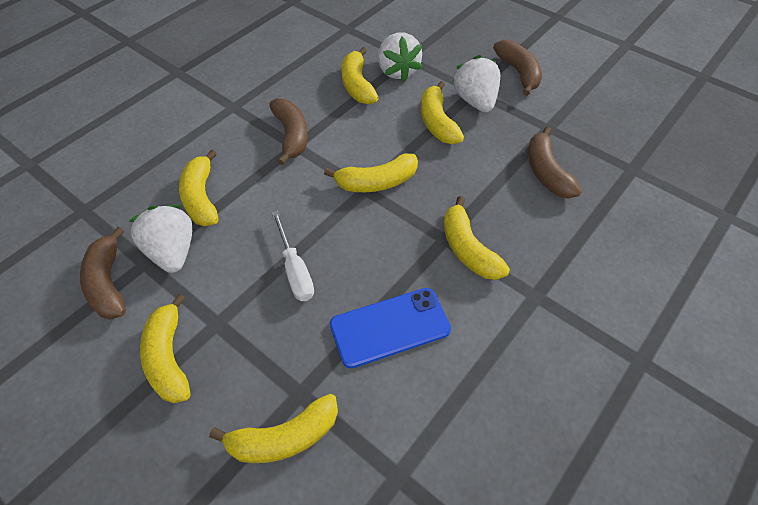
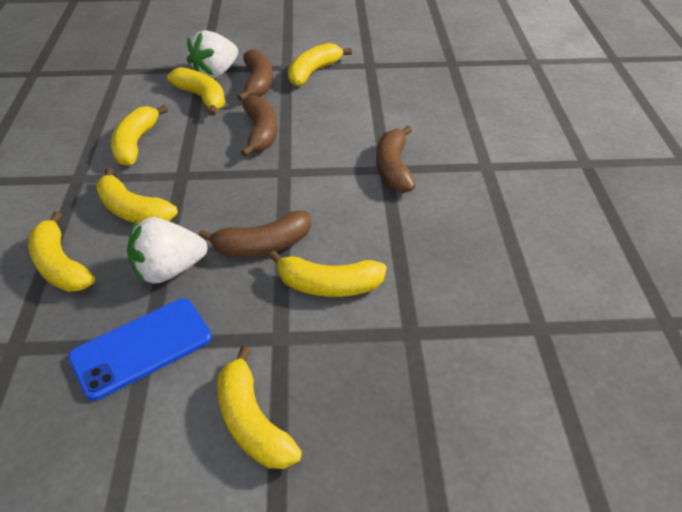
white screwdriver: [272,211,314,301] = 1 -> none = 0
white strawberry: [128,205,192,273] [378,33,422,82] [452,55,500,112] = 3 -> [127,217,207,284] [187,30,238,78] = 2

